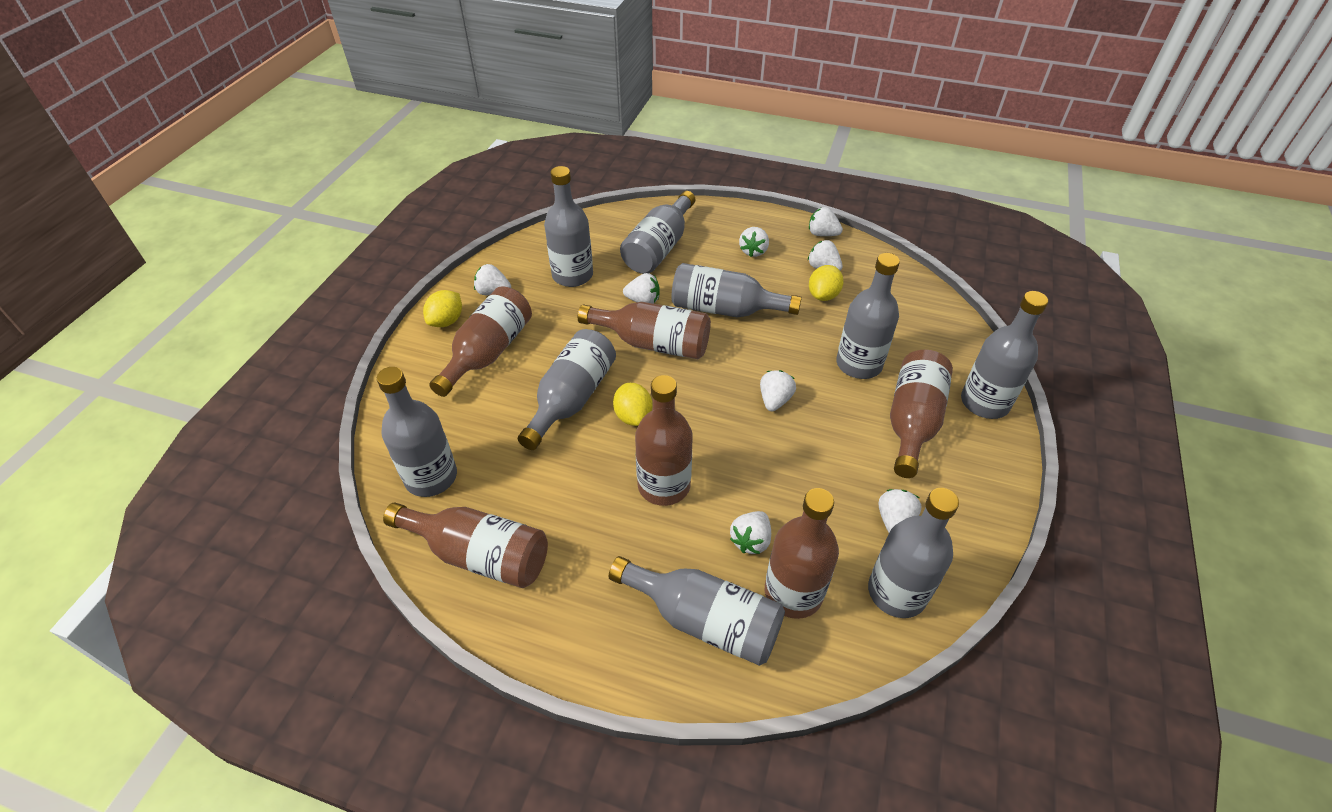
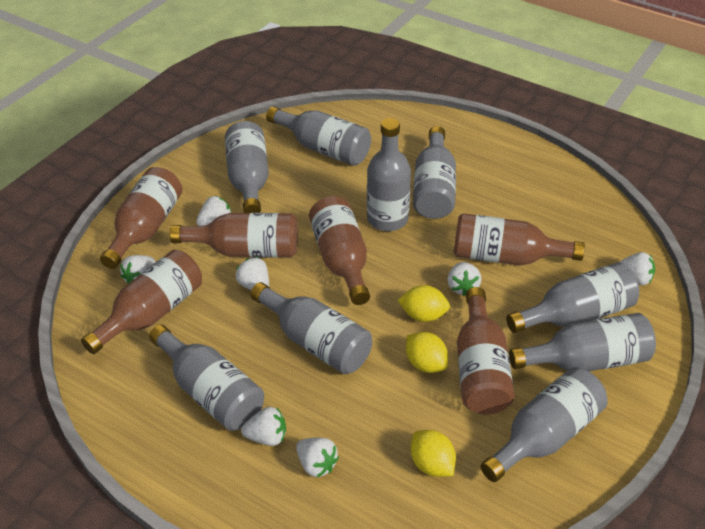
white strawberry: [474,264,511,295] [623,273,660,304] [730,511,771,554] [739,227,769,257] [760,370,796,411] [808,240,843,270] [809,207,843,236] [879,489,922,532] = 8 -> [120,255,155,284] [196,196,231,226] [236,257,269,290] [241,407,286,446] [296,438,339,477] [447,262,481,296] [619,252,655,285] = 7

